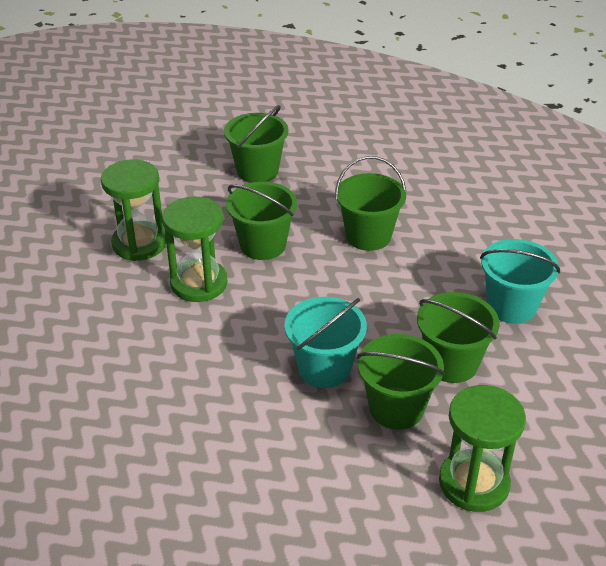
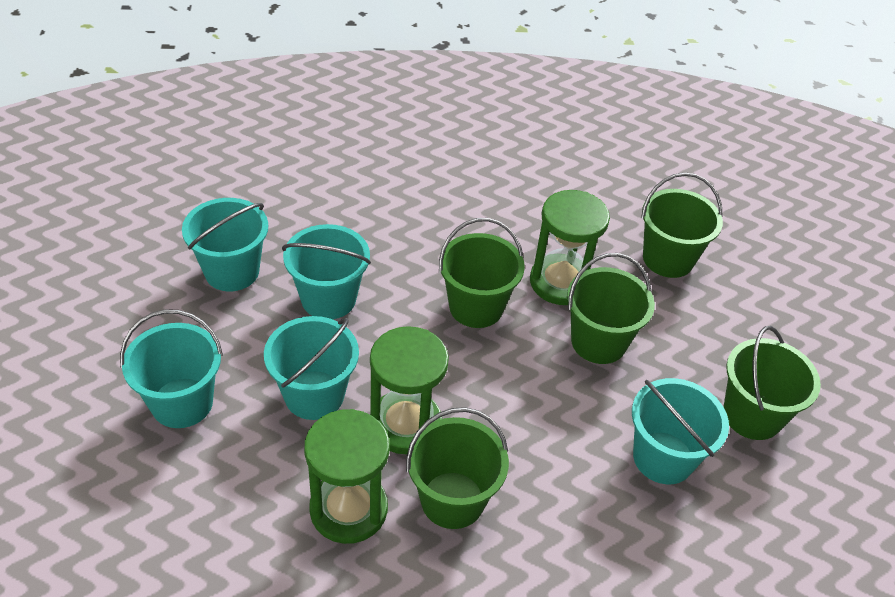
turquoise bucket: [284,297,367,388] [480,239,560,324] = 2 -> [120,309,223,428] [182,198,268,291] [264,316,359,420] [282,224,371,319] [632,378,729,484] = 5

